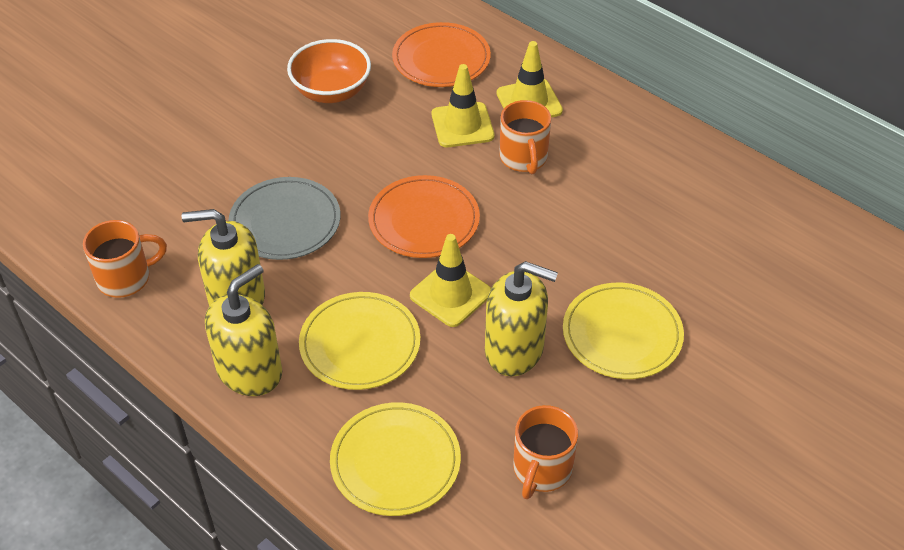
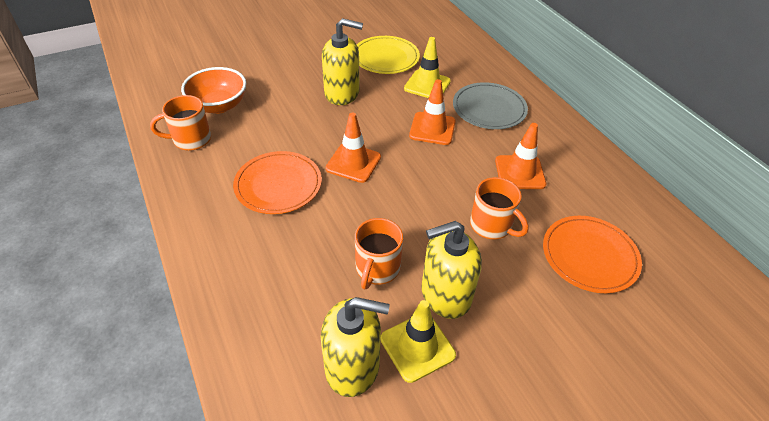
orange traffic cone: none = 0 -> [326,113,381,183] [409,79,456,145] [495,123,546,189] = 3
yellow plate: [299,292,420,390] [330,402,461,516] [563,283,684,379] = 3 -> [357,36,420,74] = 1
yellow traffic cone: [410,234,491,327] [432,64,494,147] [497,41,563,118] = 3 -> [381,300,456,383] [404,37,451,98] = 2

